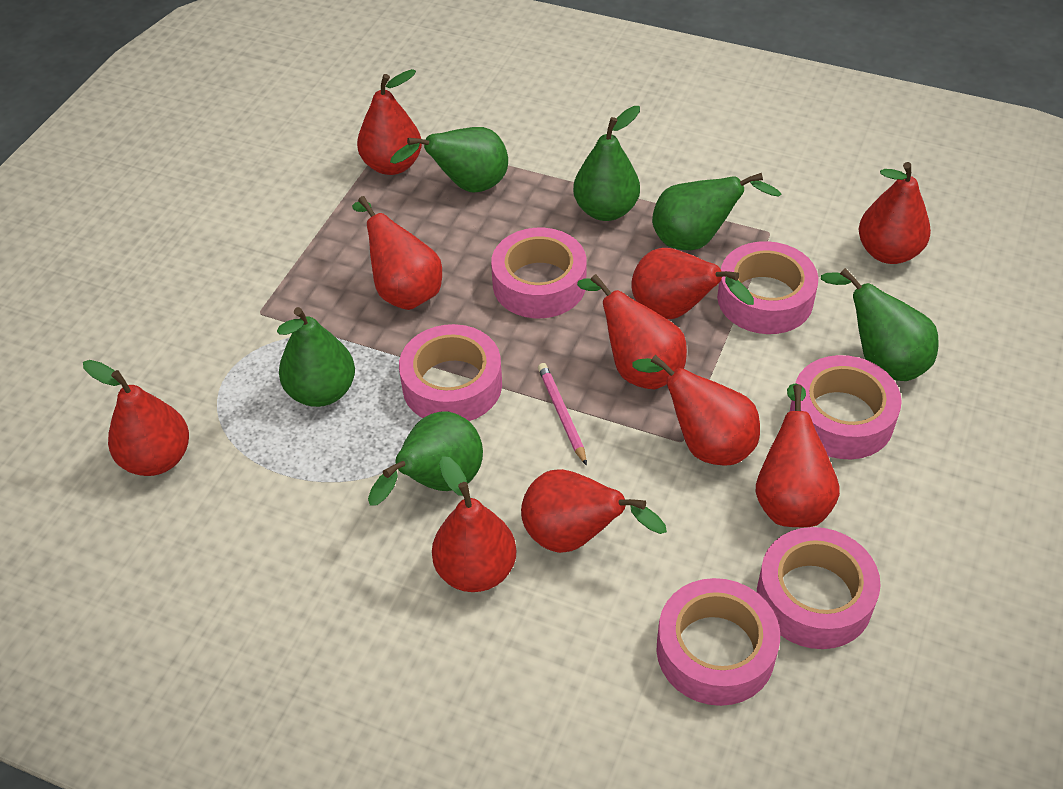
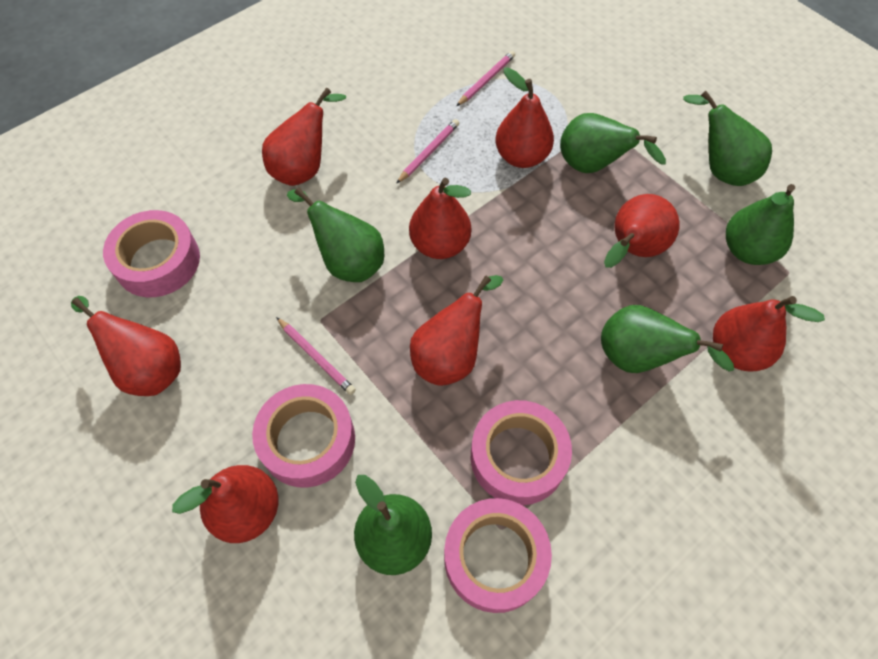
pink pencil: [538,363,587,466] = 1 -> [276,317,356,395] [396,119,459,184] [457,51,515,106] = 3
pink tape: [399,324,502,421] [491,228,587,318] [657,578,780,706] [717,241,818,334] [757,527,881,649] [790,355,902,459] = 6 -> [103,210,200,297] [252,384,355,488] [444,498,552,613] [471,400,572,505] = 4
red pear: [83,360,189,476] [352,196,442,310] [357,69,422,175] [432,456,516,592] [521,469,667,553] [577,274,687,389] [631,248,754,320] [632,355,760,466] [756,383,840,527] [859,162,931,264] = 10 -> [71,296,181,396] [172,465,279,543] [262,87,346,186] [409,178,471,259] [410,275,503,386] [496,67,554,168] [604,194,680,268] [713,296,825,372] = 8

